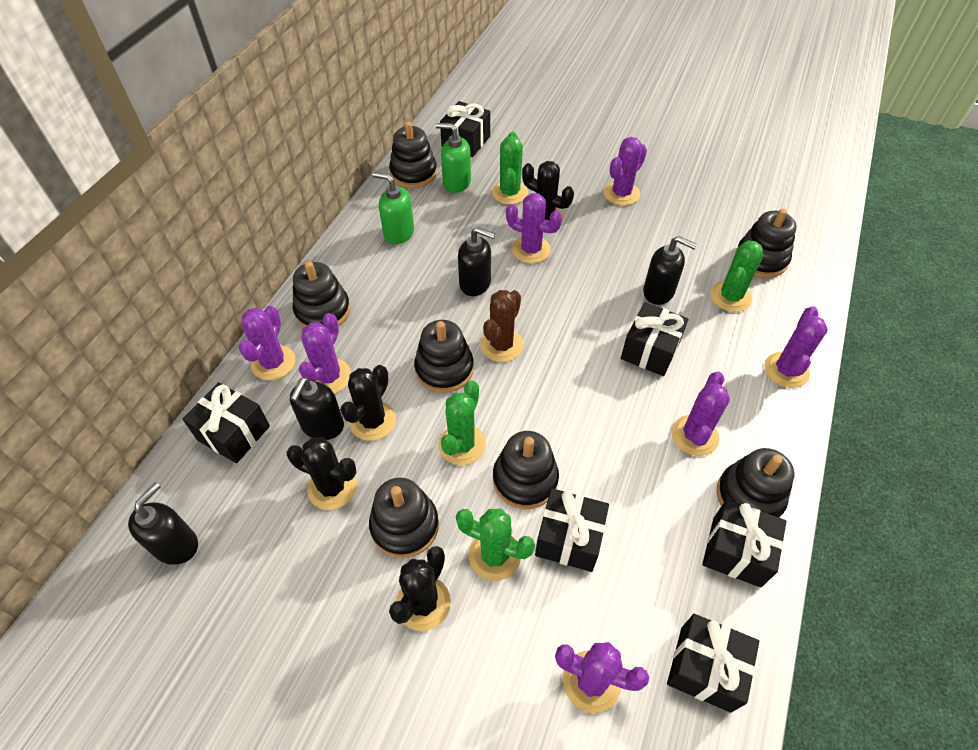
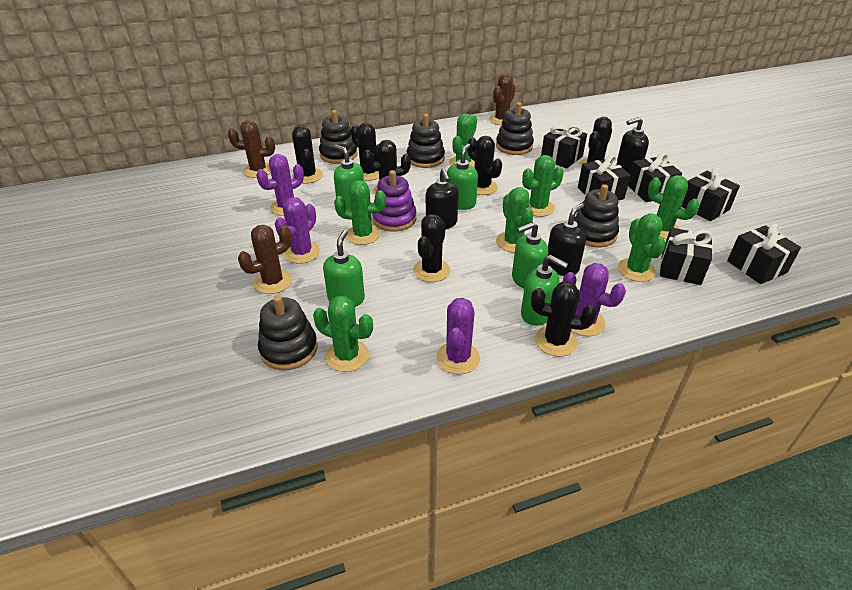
black cactus: [287,437,357,510] [340,365,396,441] [389,546,451,631] [522,161,574,224] = 4 -> [292,125,323,183] [351,123,379,181] [363,140,411,195] [413,214,450,282] [467,136,502,195] [531,281,597,357] [579,117,612,168] = 7
black soap dispenser: [128,482,198,565] [290,377,344,440] [458,227,495,296] [643,236,697,305] = 4 -> [426,168,459,229] [548,203,586,276] [617,117,649,174] = 3
black stacking toy: [293,261,350,328] [369,478,439,558] [389,122,437,188] [414,320,474,393] [493,431,559,509] [716,448,794,518] [735,208,796,278] = 7 -> [258,295,318,370] [319,110,358,164] [407,114,445,168] [496,102,534,155] [574,184,619,247] = 5
brown cactus: [480,290,523,362] = 1 -> [228,120,275,178] [238,225,292,294] [489,74,515,125] = 3
green cactus: [438,381,486,465] [456,508,535,581] [492,132,528,205] [710,240,763,312] = 4 -> [313,296,373,372] [334,180,386,245] [449,114,477,168] [496,187,534,253] [522,155,564,217] [618,214,666,282] [648,175,699,239] = 7
green soap dispenser: [372,172,414,244] [436,123,471,193] = 2 -> [323,230,365,307] [334,145,364,209] [447,143,478,210] [512,222,549,289] [521,255,568,326] = 5
purple cactus: [239,306,295,380] [299,313,351,394] [506,193,562,263] [555,642,649,713] [604,137,647,206] [672,371,730,456] [764,306,828,388] = 7 -> [256,154,304,216] [275,197,320,264] [436,298,480,374] [563,263,626,336] = 4
purple stacking toy: none = 0 -> [372,170,416,232] = 1

